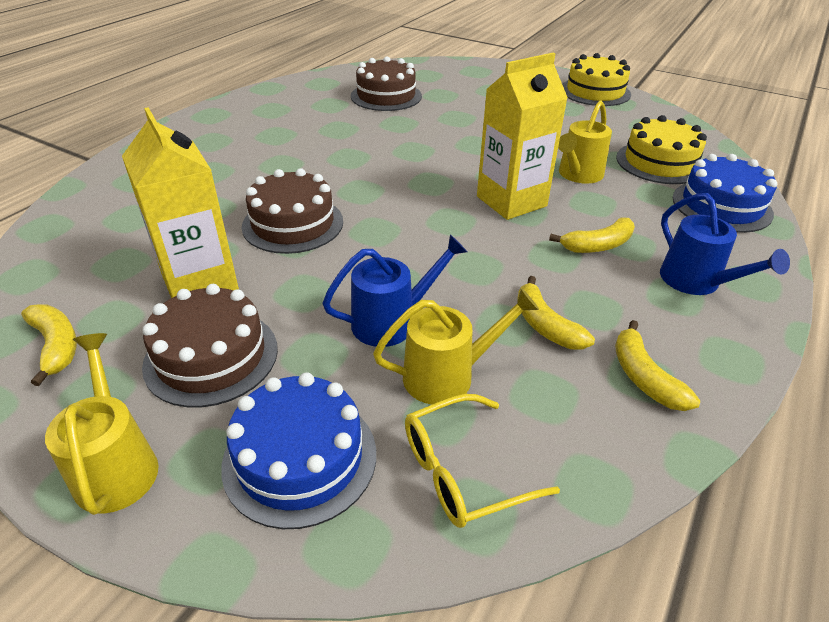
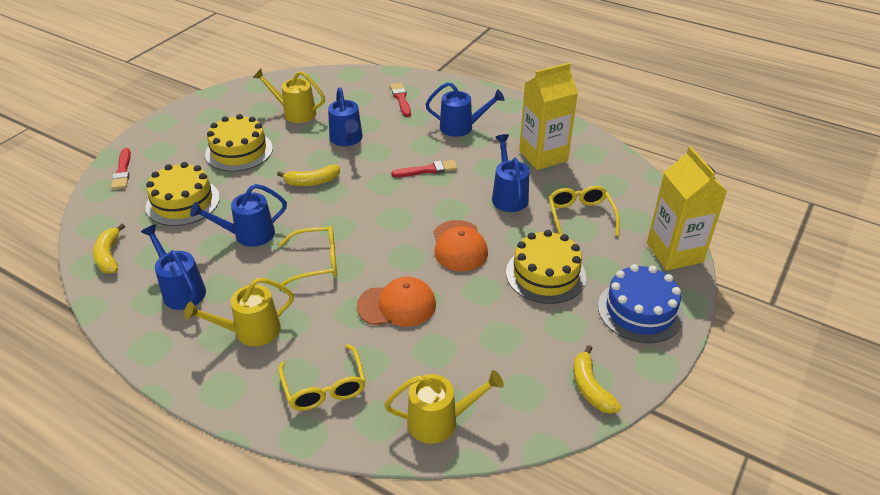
blue cake: [221,372,376,529] [672,154,777,233] = 2 -> [598,264,683,343] = 1
blue watering can: [322,234,467,347] [660,193,790,295] = 2 -> [141,224,206,310] [190,184,287,247] [328,87,363,146] [425,82,504,137] [492,134,529,212] = 5
brown cake: [142,284,278,407] [242,168,343,254] [351,56,422,111] = 3 -> none = 0
orange cap: none = 0 -> [357,277,436,327] [434,220,488,271] = 2
red brush: none = 0 -> [111,148,131,190] [390,83,411,117] [391,160,458,177] = 3
yellow banana: [21,305,77,386] [517,276,595,350] [549,218,635,253] [615,320,700,411] = 4 -> [93,224,125,274] [277,165,340,186] [573,345,622,414] = 3
yellow cake: [562,53,631,106] [616,115,707,184] = 2 -> [145,162,220,226] [205,114,273,172] [506,230,586,304] = 3
yellow glasses: [405,394,560,528] = 1 -> [278,226,337,286] [278,344,366,411] [549,186,620,236] = 3

